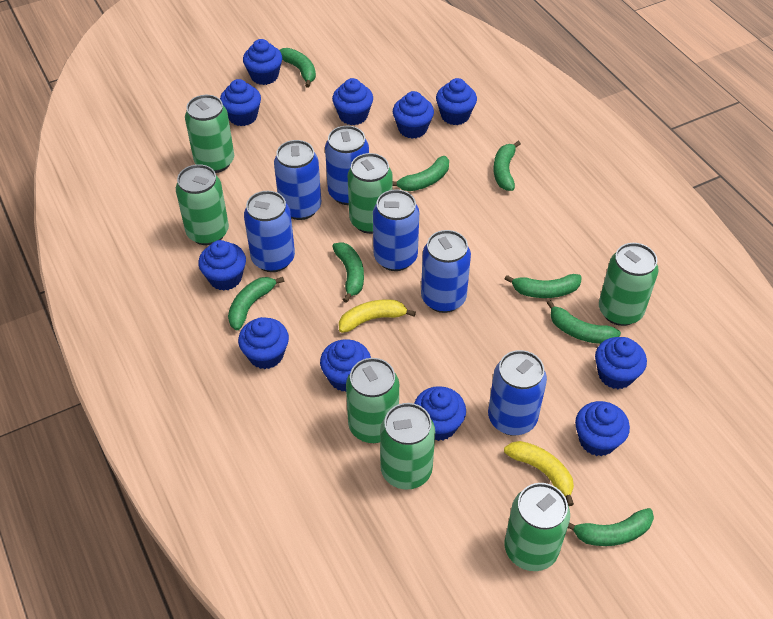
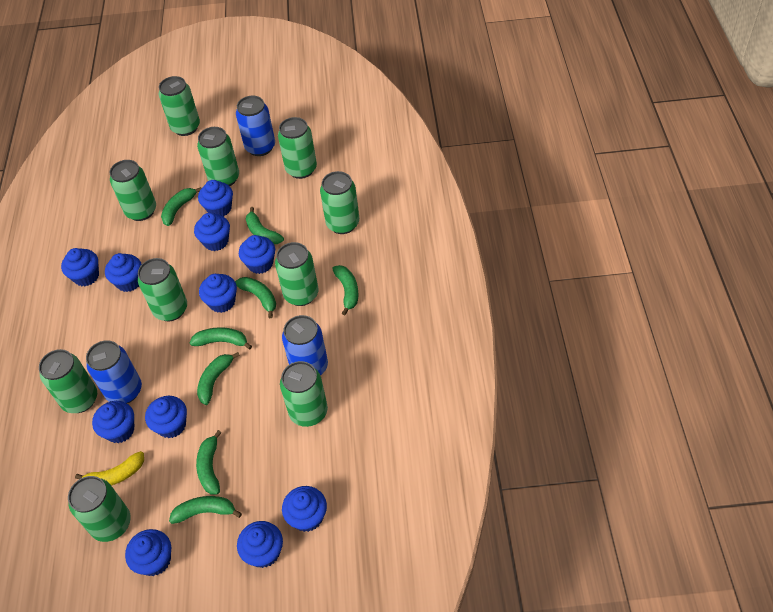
blue can: [244,191,295,272] [274,140,321,220] [325,126,369,205] [373,189,419,271] [421,230,471,313] [488,350,547,436] = 6 -> [86,340,142,403] [236,96,275,156] [282,315,328,375] = 3
green can: [176,164,229,245] [185,95,234,173] [346,358,399,443] [348,153,392,234] [380,403,435,490] [505,483,570,571] [599,243,659,326] = 7 -> [39,349,97,413] [68,476,131,542] [110,160,156,221] [138,258,187,322] [159,76,200,136] [197,127,239,186] [275,242,319,306] [278,117,317,179] [280,361,328,427] [320,171,359,234] = 10
yellow banana: [339,299,416,333] [504,441,574,506] = 2 -> [75,451,144,486] = 1

